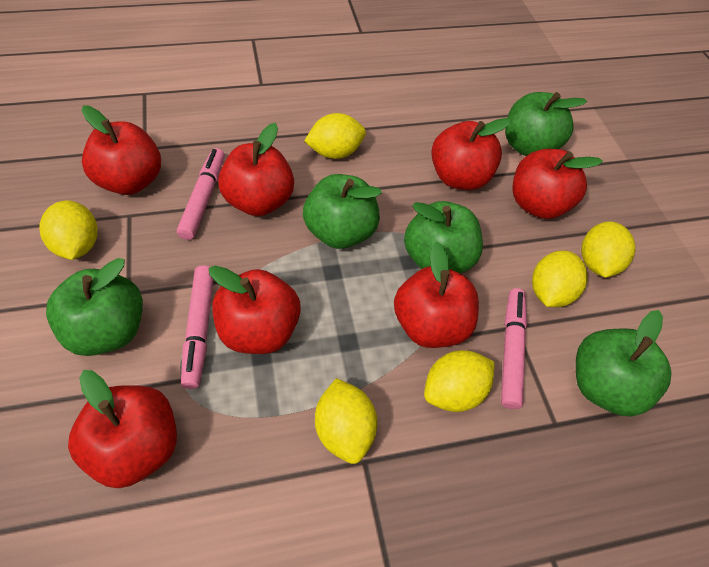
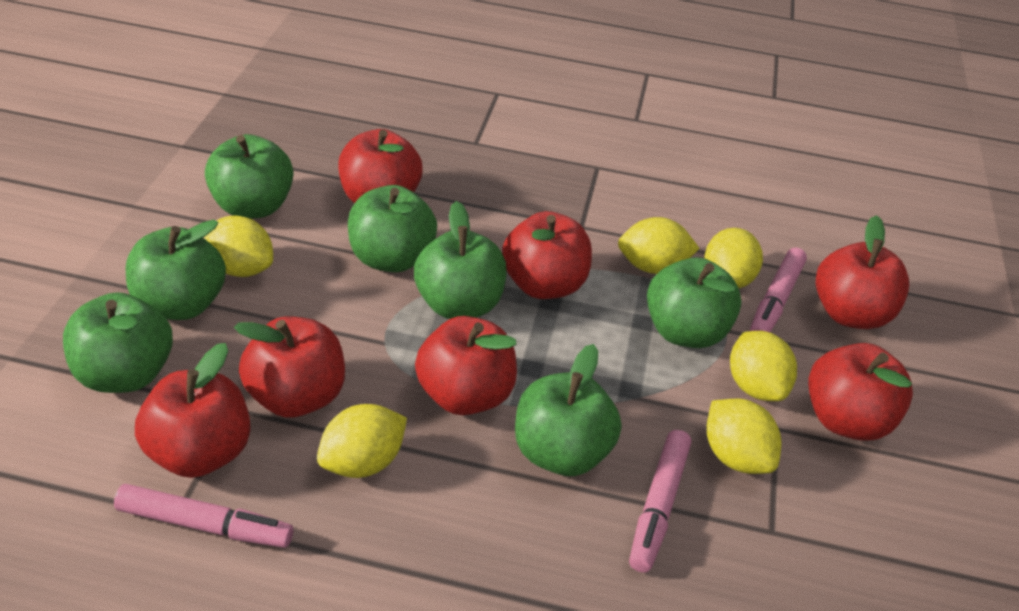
green apple: [46,258,143,356] [303,174,382,249] [404,201,483,273] [505,92,587,156] [576,310,672,417] = 5 -> [63,292,173,393] [126,220,226,320] [205,134,293,219] [348,185,437,272] [414,201,507,319] [515,344,621,476] [647,258,741,348] = 7

